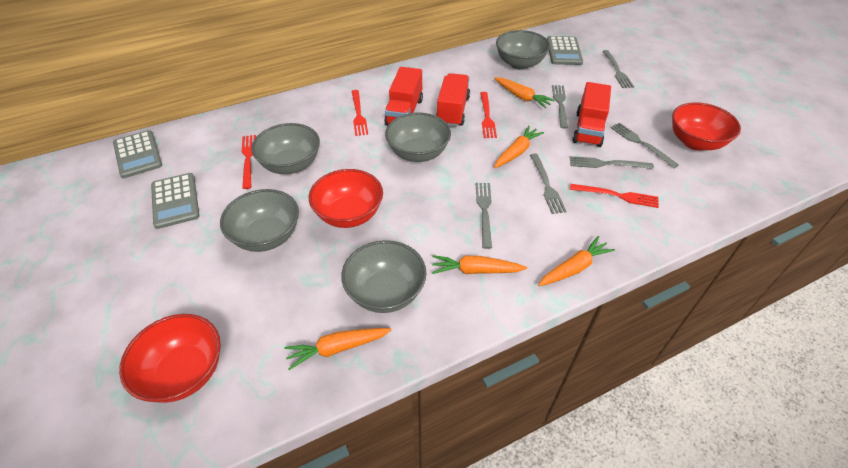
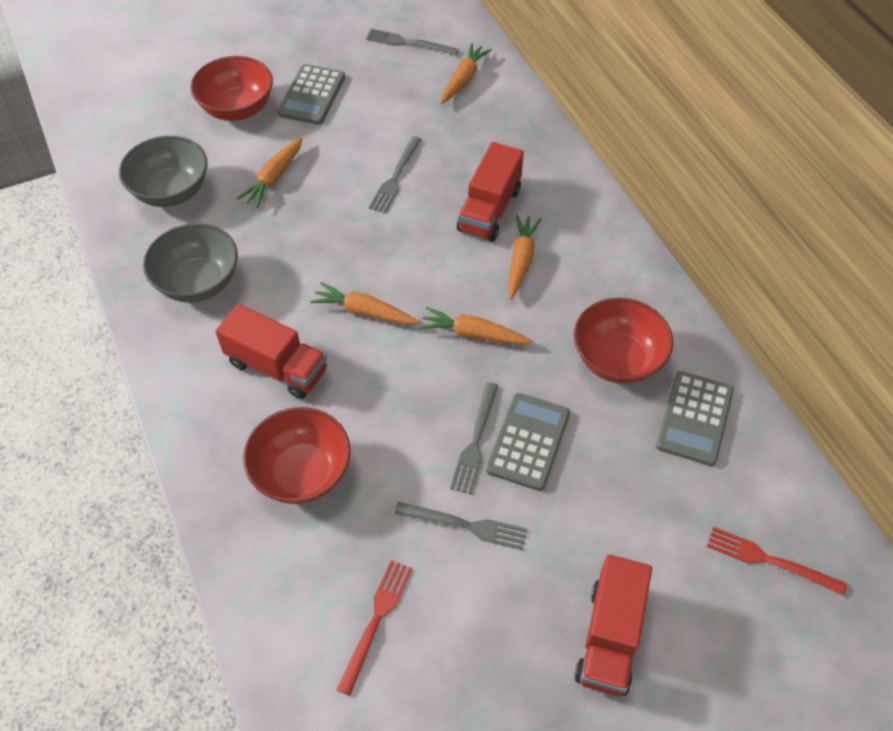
grey bowl: [220,189,299,252] [251,123,320,174] [341,240,426,313] [385,113,451,162] [496,30,550,70] = 5 -> [119,136,208,207] [143,223,238,303] = 2
grey fork: [476,183,492,249] [530,154,567,214] [552,85,568,129] [570,156,654,169] [602,50,634,88] [610,123,679,168] = 6 -> [366,29,459,55] [369,136,422,213] [394,502,528,550] [450,382,499,494] = 4
red fork: [242,135,256,189] [351,90,368,136] [480,92,497,138] [570,184,659,208] = 4 -> [336,560,412,696] [707,527,847,596] = 2

